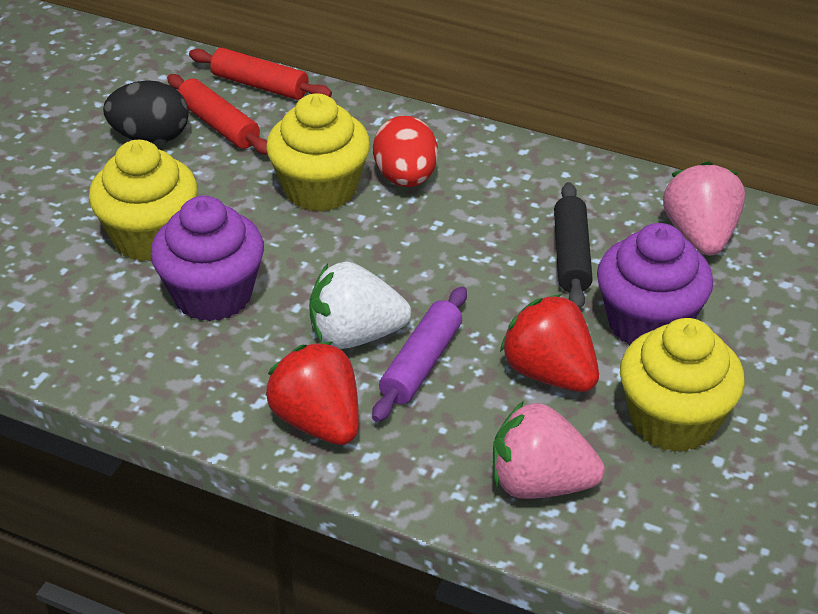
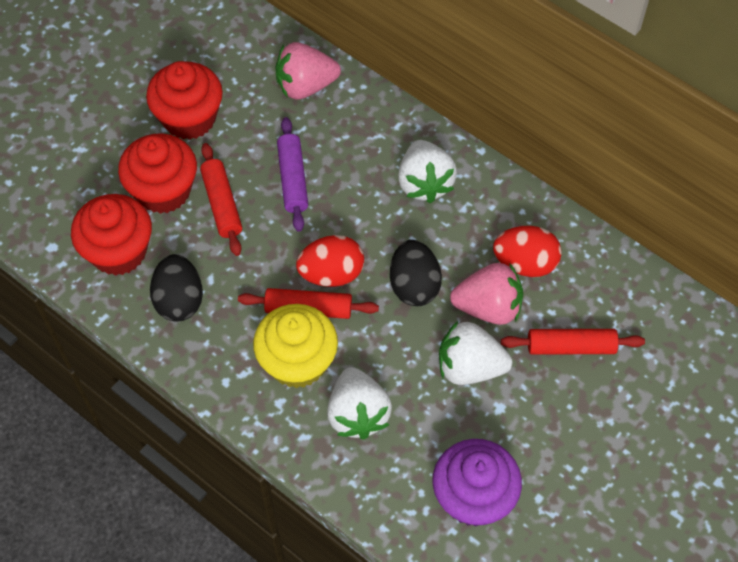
black egg: [103,80,188,144] = 1 -> [150,254,203,322] [390,240,442,306] = 2
black rolling pin: [554,182,593,309] = 1 -> none = 0
purple cupcake: [151,196,264,322] [597,223,713,346] = 2 -> [433,439,522,527] = 1
red cupcake: none = 0 -> [71,194,152,276] [118,133,197,214] [146,61,223,140] = 3
red egg: [373,116,438,187] = 1 -> [296,235,364,287] [493,226,562,277] = 2
red rolling pin: [167,74,268,154] [189,48,332,100] = 2 -> [200,143,242,256] [238,288,379,319] [501,329,645,355] = 3
red strawberry: [265,341,359,445] [500,294,599,392] = 2 -> none = 0
white strawberry: [309,262,411,349] = 1 -> [327,367,392,440] [398,140,457,203] [439,321,512,385] = 3
yellow cupcake: [89,140,198,261] [266,93,370,212] [620,318,745,452] = 3 -> [253,304,338,388] = 1

